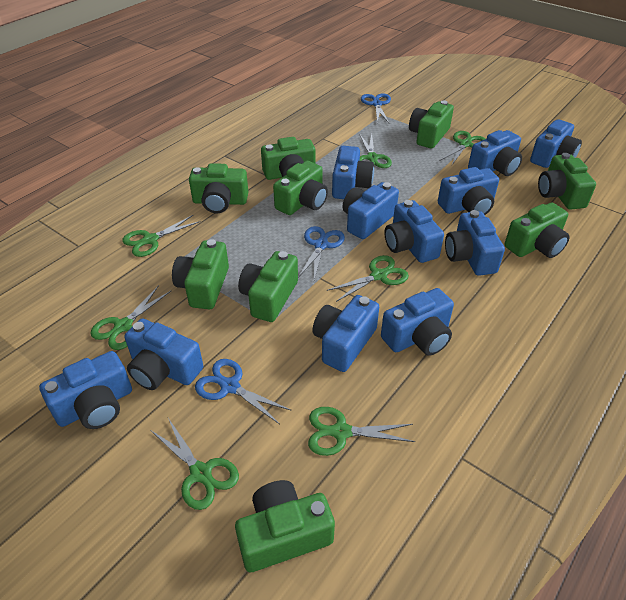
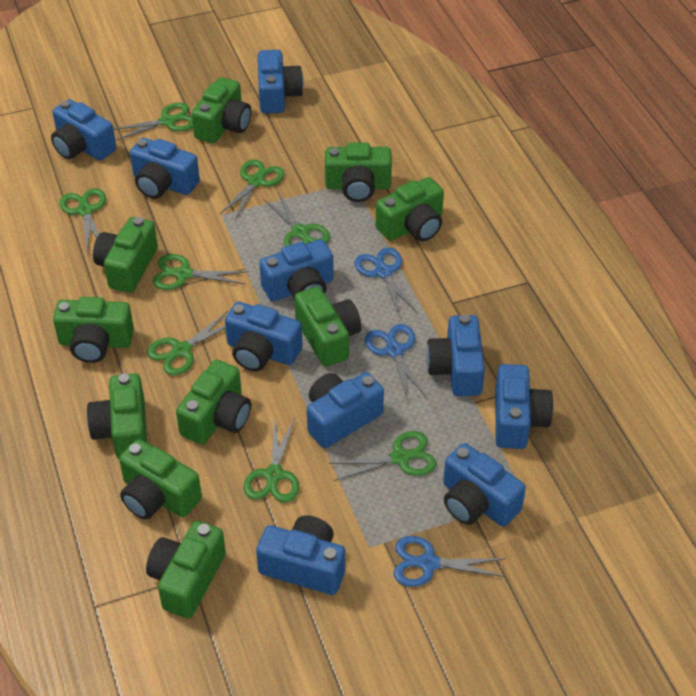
blue camera: [39,351,132,429] [124,319,203,390] [312,295,379,372] [332,146,374,199] [343,182,399,239] [381,288,454,356] [384,200,444,263] [438,167,499,215] [445,210,505,276] [468,130,522,176] [530,119,582,168] = 11 -> [51,99,116,161] [130,138,200,199] [225,302,303,371] [256,515,345,595] [258,50,304,114] [259,239,334,301] [307,372,384,448] [426,314,485,396] [443,443,526,527] [495,364,553,449] = 10
green camera: [172,239,229,309] [189,163,248,213] [235,480,335,572] [238,251,298,322] [261,137,315,180] [273,161,328,215] [409,100,454,149] [505,203,570,258] [538,153,596,210] = 9 -> [53,297,134,363] [87,373,147,459] [93,217,158,293] [119,439,202,520] [146,521,226,618] [176,360,251,445] [191,77,251,143] [294,287,361,367] [325,143,392,202] [376,177,444,242] = 10
green scissors: [90,285,172,350] [122,215,201,257] [150,418,239,510] [308,407,415,456] [327,255,409,302] [359,134,392,168] [440,131,485,165] = 7 -> [59,188,106,249] [113,103,193,141] [147,311,228,375] [152,254,248,290] [219,160,285,220] [243,418,299,503] [263,192,330,247] [328,431,437,481] = 8

